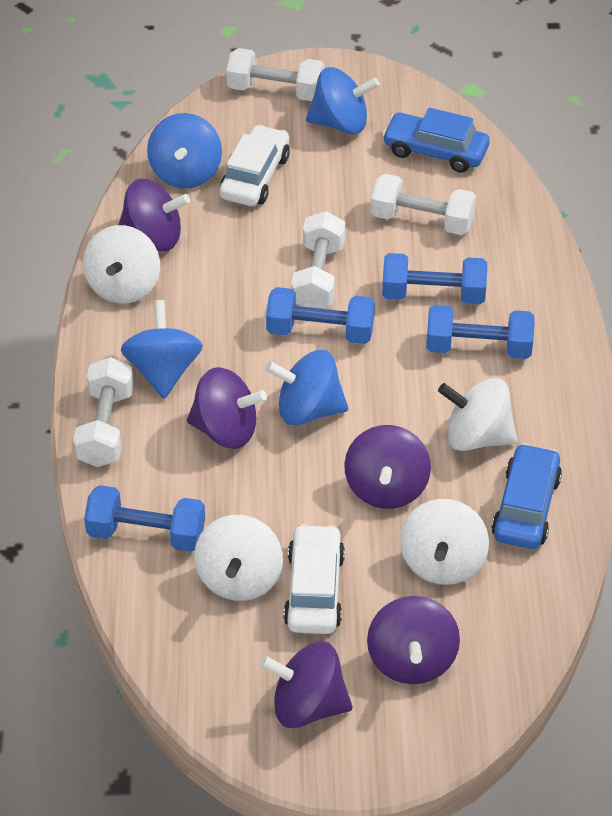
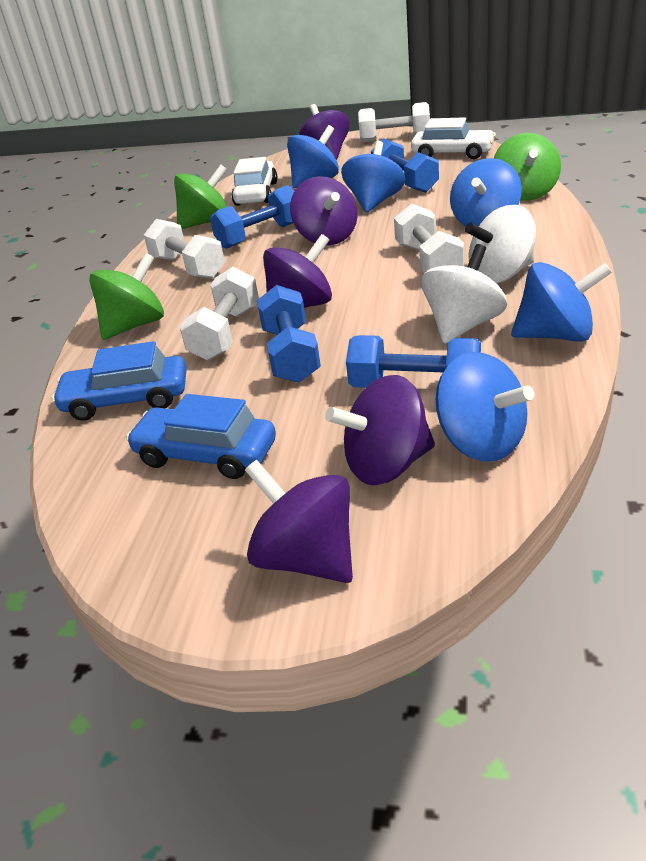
blue spinning top: [121,300,203,399] [147,113,222,189] [265,350,348,425] [306,67,380,134] = 4 -> [287,125,339,188] [341,141,405,213] [436,352,534,462] [450,158,522,226] [511,262,612,342] = 5
green spinning top: none = 0 -> [89,253,164,340] [174,164,227,229] [494,133,561,201] = 3
white spinning top: [83,225,160,304] [194,515,283,601] [400,499,489,585] [438,378,517,451] = 4 -> [421,244,507,344] [465,205,536,283] = 2

